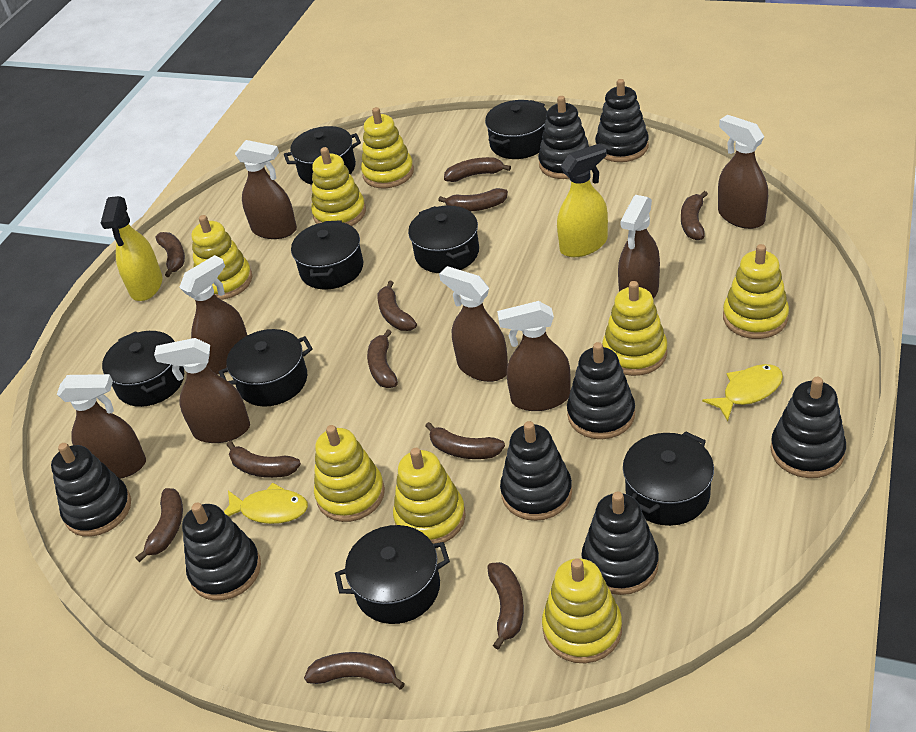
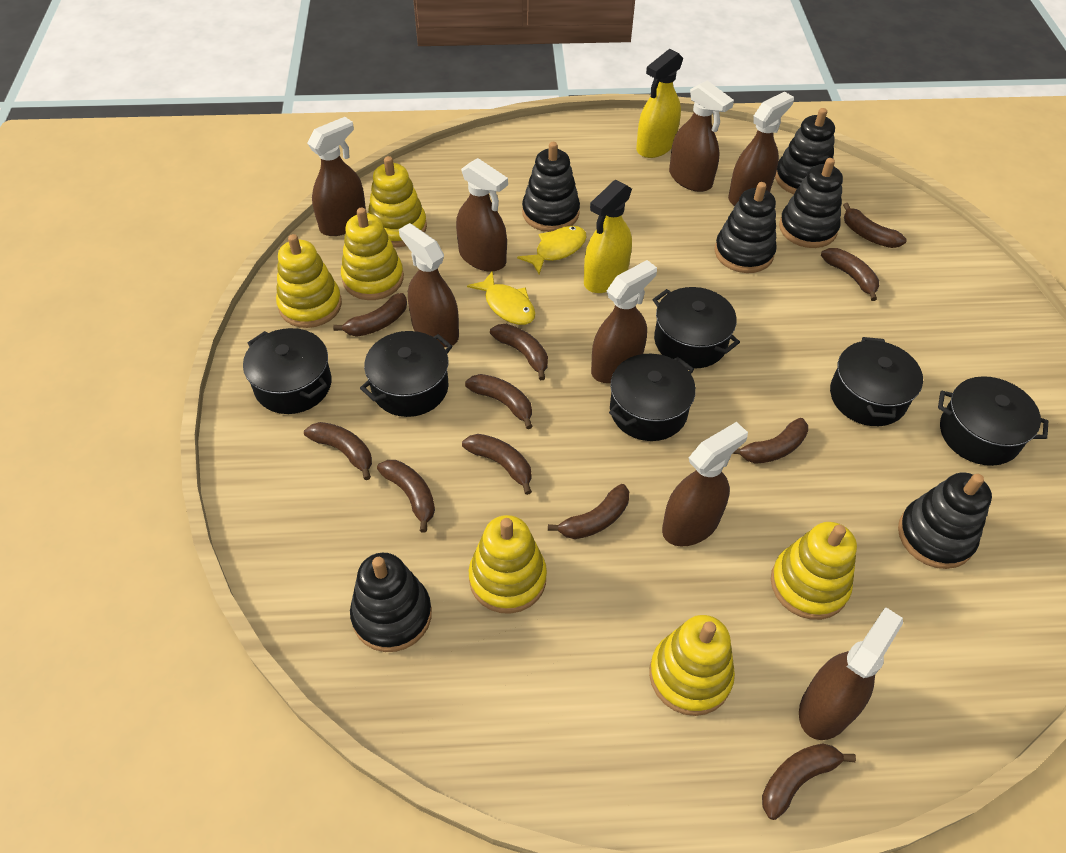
black pot: [102,331,184,407] [219,329,313,407] [284,126,361,185] [291,220,363,290] [335,525,450,624] [408,205,479,273] [485,100,547,159] [623,431,714,526] = 8 -> [243,328,332,414] [360,331,452,417] [609,354,696,441] [652,287,740,368] [830,337,923,426] [938,376,1049,466] = 6
black stacking toy: [51,443,131,537] [182,503,261,601] [500,421,572,521] [538,96,590,179] [567,342,635,439] [581,492,659,595] [595,79,649,162] [771,377,846,478] = 8 -> [350,553,432,652] [522,142,580,232] [715,182,777,273] [775,108,835,194] [779,158,843,248] [898,473,992,569] = 6
yellow stacking toy: [192,215,252,300] [311,147,366,226] [314,425,385,522] [361,107,414,188] [393,448,466,544] [542,558,622,663] [602,281,668,376] [723,244,789,339] = 8 -> [276,234,342,328] [341,208,404,300] [368,156,427,247] [469,515,547,614] [649,615,735,716] [771,522,857,620] = 6

